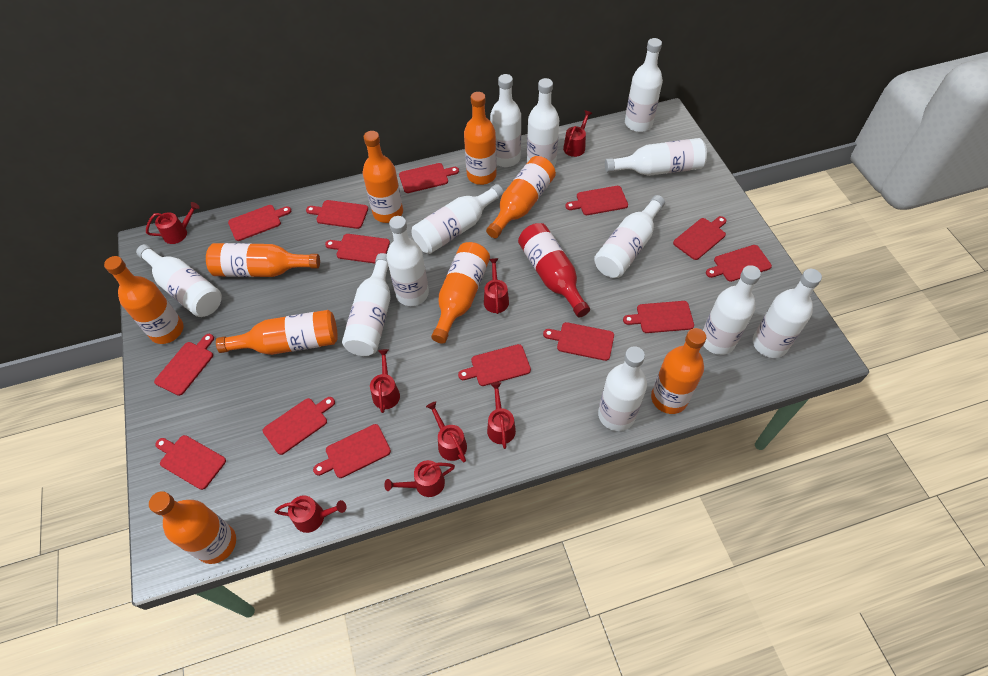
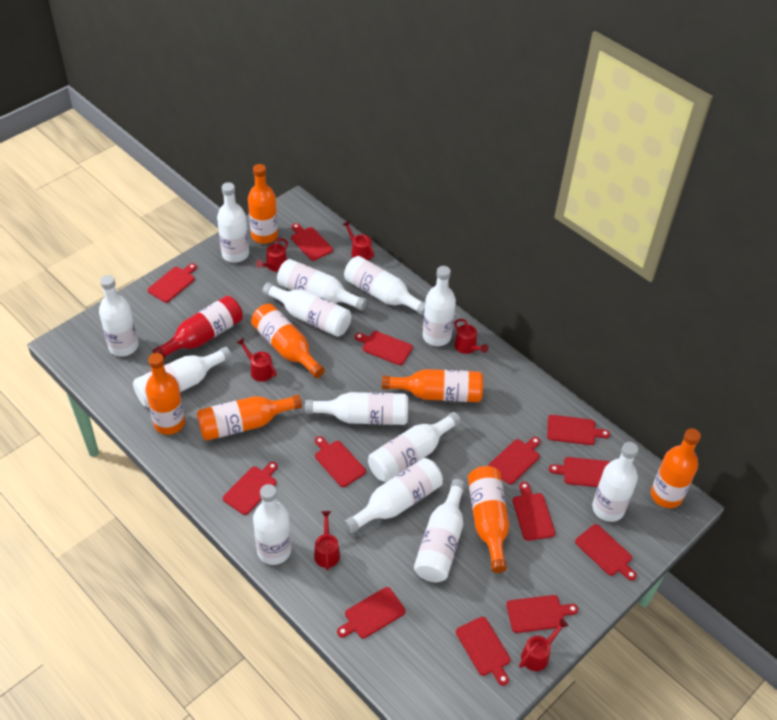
orange bottle: [104,256,184,344] [149,491,236,564] [206,243,320,277] [216,310,338,355] [363,131,403,223] [431,242,490,344] [464,92,497,185] [486,156,556,238] [651,328,706,414] = 9 -> [145,353,185,435] [197,395,302,441] [248,164,278,244] [251,304,325,378] [382,369,483,402] [468,466,509,573] [651,428,701,508] = 7
red cutting board: [154,334,214,396] [155,435,226,490] [228,205,291,241] [263,397,335,455] [306,200,368,229] [313,424,391,478] [325,234,390,264] [399,163,459,193] [458,344,531,386] [543,322,614,361] [565,186,628,215] [623,301,694,333] [673,216,726,260] [706,245,772,282] = 14 -> [148,263,197,303] [223,462,278,515] [291,223,333,261] [315,436,366,487] [337,587,406,639] [355,331,413,365] [456,617,511,686] [488,437,540,484] [506,595,578,633] [513,482,555,541] [547,415,610,445] [549,457,610,487] [575,524,637,581] = 13
red watering can: [146,202,200,244] [275,495,346,533] [370,349,400,413] [384,460,455,497] [426,401,467,463] [484,258,509,314] [487,382,516,449] [563,110,592,157] = 8 -> [237,338,277,382] [256,238,288,272] [314,511,340,570] [343,221,374,260] [454,319,488,354] [519,619,568,671] = 6
white bottle: [136,244,222,317] [342,253,391,356] [387,216,429,306] [411,184,504,254] [490,74,521,167] [527,78,559,166] [594,195,665,278] [598,346,647,431] [605,138,707,176] [625,38,663,132] [703,265,761,355] [753,269,822,358] = 12 -> [99,275,138,357] [133,347,232,407] [217,182,249,263] [253,484,291,565] [262,282,351,337] [277,259,367,311] [305,392,408,425] [344,256,425,315] [344,458,443,533] [368,412,461,482] [414,479,466,582] [423,266,456,346] [592,442,638,522] = 13

